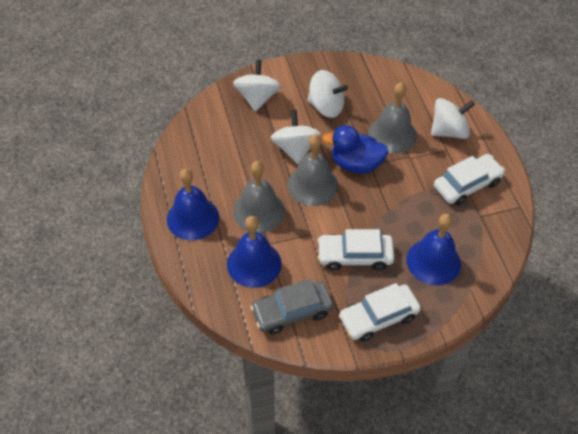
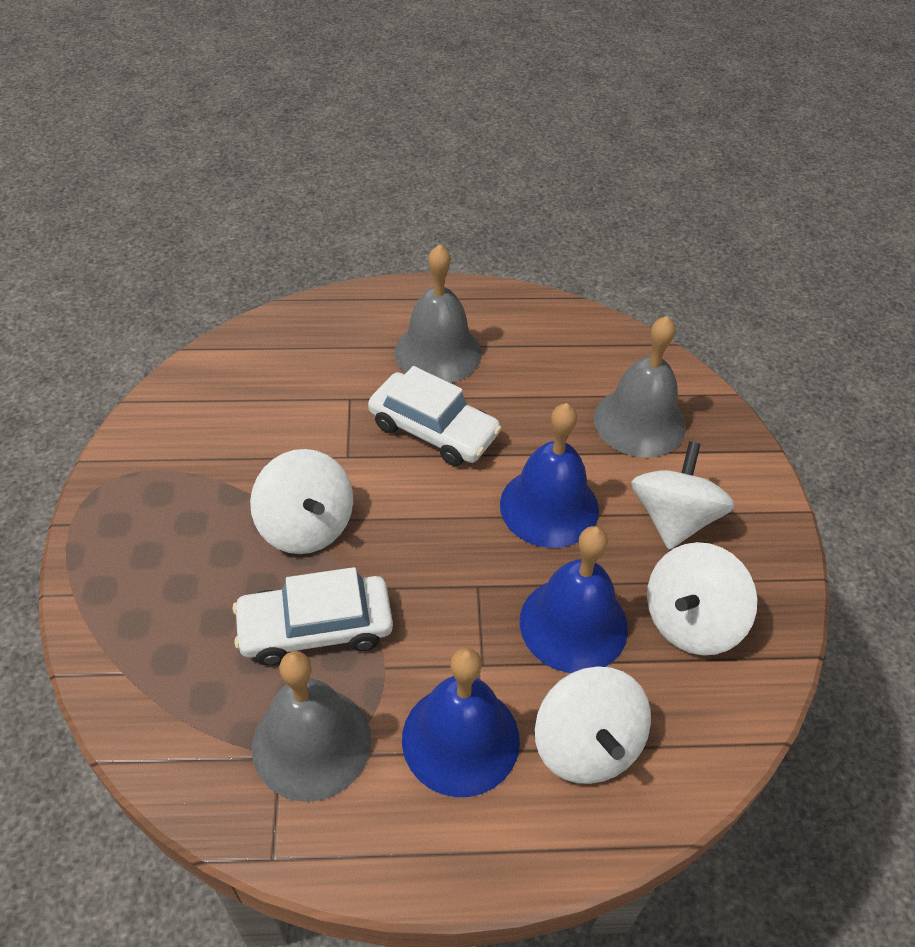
blue duck: [322,125,389,174] = 1 -> none = 0
grey car: [250,279,333,335] = 1 -> none = 0
white car: [317,229,394,271] [339,283,421,342] [434,154,505,205] = 3 -> [233,567,393,666] [368,366,502,466] = 2

